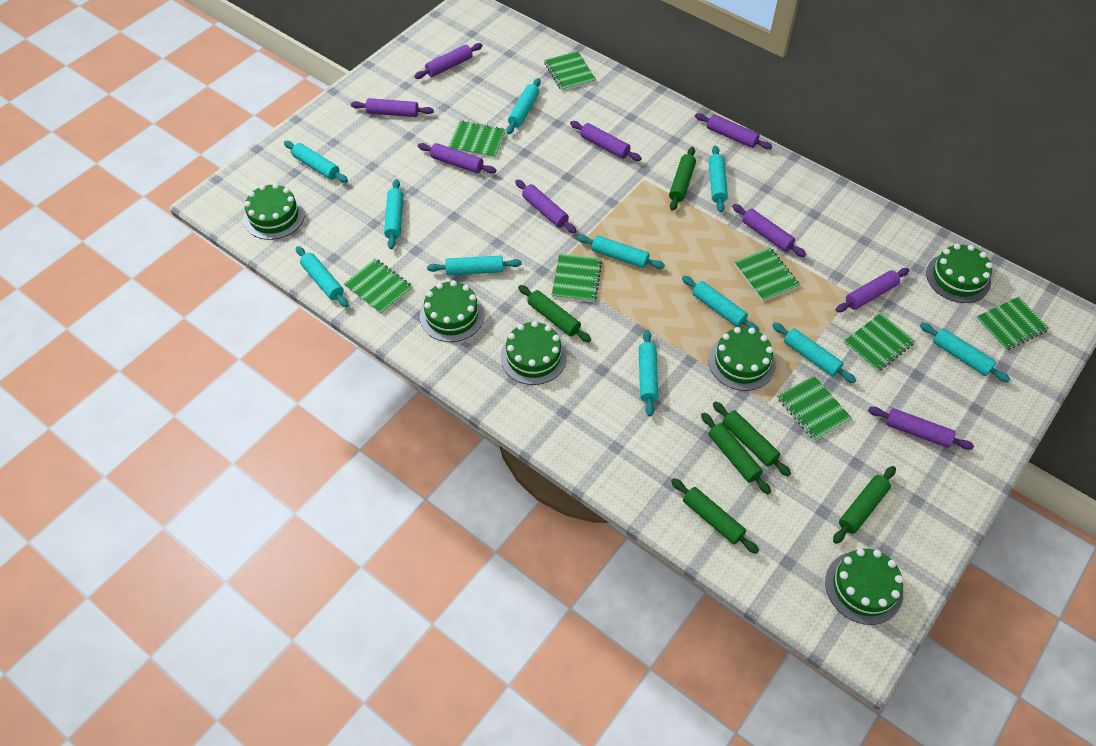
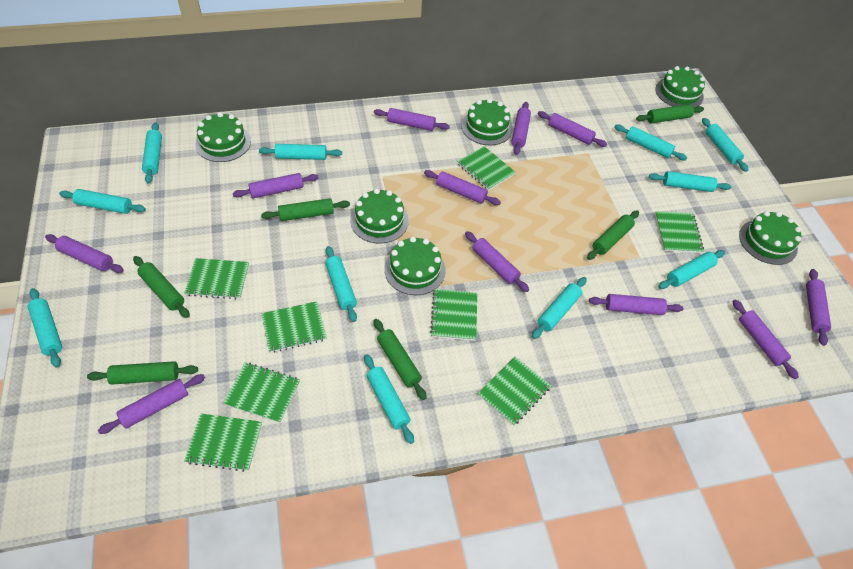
purple rolling pin: [351,98,434,117] [414,43,483,79] [418,143,496,174] [515,179,576,233] [570,121,642,161] [695,113,772,150] [732,204,806,257] [836,268,910,312] [868,407,974,450] = 9 -> [45,234,124,273] [98,374,205,434] [233,173,318,199] [374,108,450,131] [424,170,501,205] [465,231,529,292] [512,102,531,155] [538,111,607,147] [589,294,684,315] [732,299,799,379] [806,269,831,346] = 11

